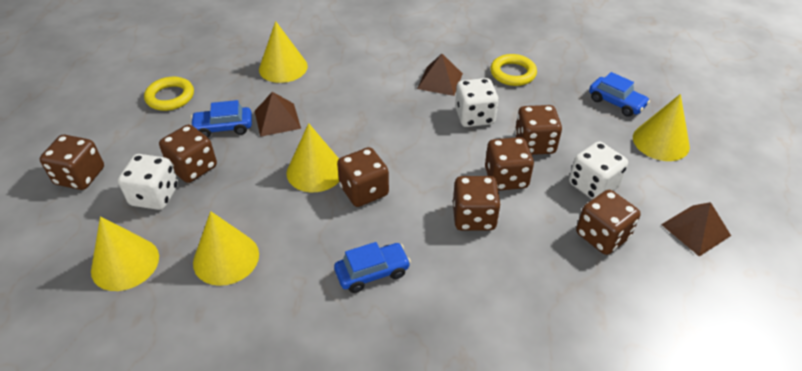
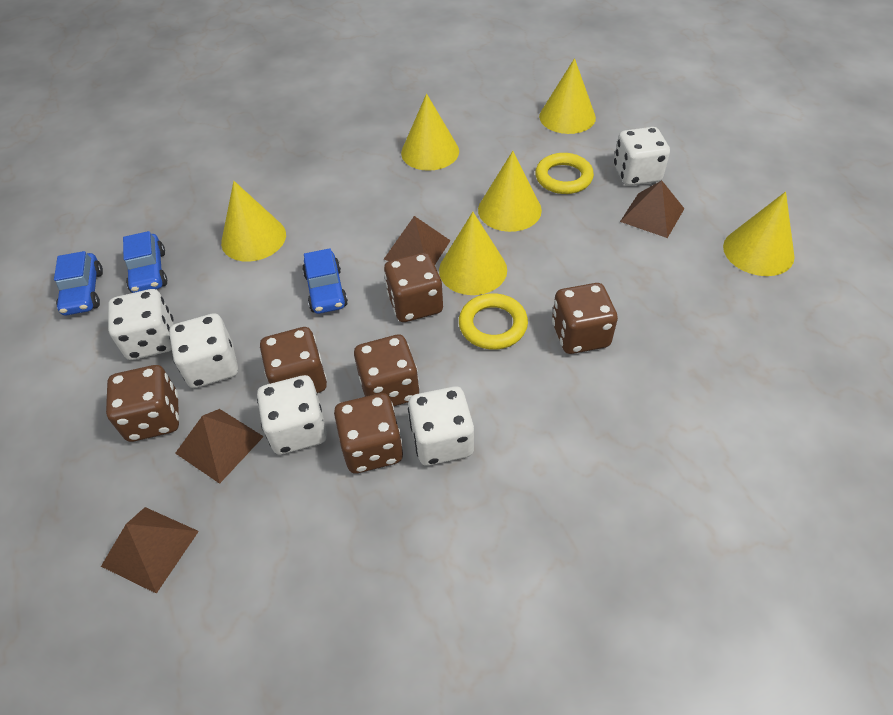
brown dice: [40,135,104,190] [159,124,217,183] [337,147,389,207] [453,176,501,231] [485,137,534,191] [515,105,562,155] [576,190,640,255] = 7 -> [106,365,179,442] [260,327,327,393] [334,393,403,473] [354,334,419,406] [384,252,443,322] [552,283,618,354] = 6
brown pyramid: [255,92,301,137] [417,54,463,96] [661,202,731,256] = 3 -> [101,507,199,594] [175,409,264,484] [383,216,451,265] [620,180,685,238] = 4
white dice: [118,154,178,210] [455,78,499,127] [569,141,628,200] = 3 -> [108,289,174,360] [169,313,238,388] [257,375,327,454] [408,386,474,466] [614,127,670,186] = 5
yellow cone: [91,216,159,291] [193,211,259,286] [259,21,308,83] [286,123,339,192] [633,94,690,161] = 5 -> [221,181,286,262] [401,93,459,171] [439,212,507,295] [478,151,542,232] [539,58,596,134] [723,192,794,276] = 6

